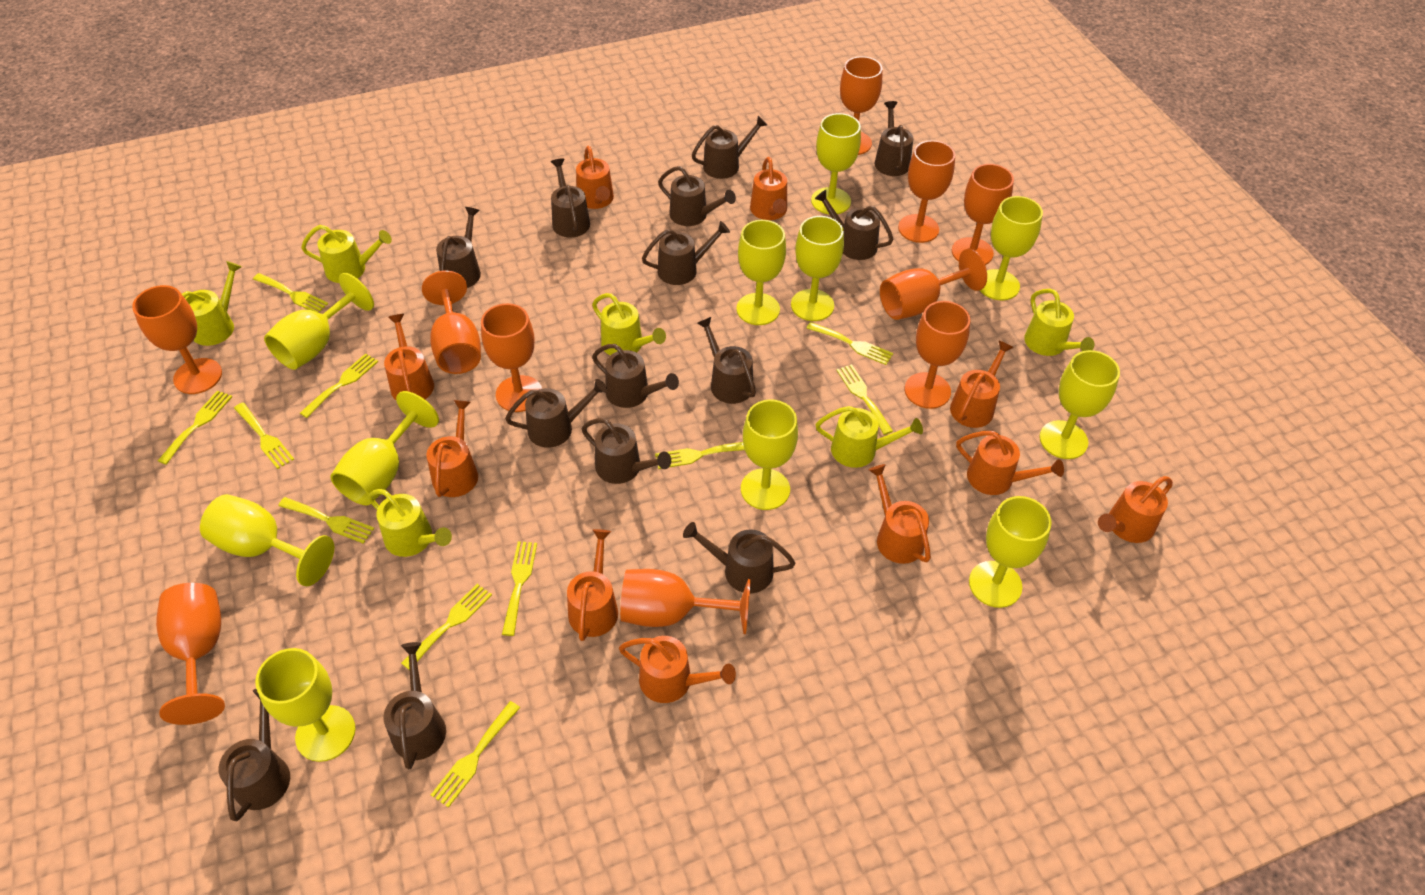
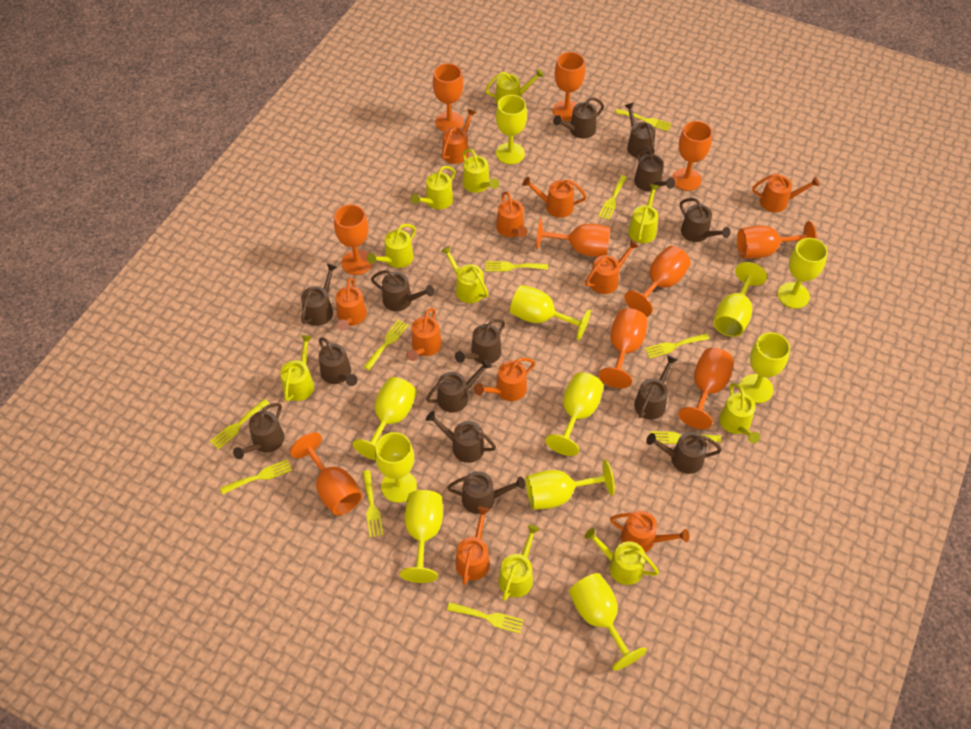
yellow fork: [158,390,232,465] [234,402,294,469] [253,273,328,313] [278,497,375,544] [300,353,378,418] [401,584,492,670] [431,701,520,808] [502,541,537,636] [655,442,745,469] [806,322,893,365] [836,364,893,435] = 11 -> [210,399,269,450] [220,459,292,494] [362,470,383,537] [364,320,408,370] [447,602,524,634] [485,261,548,272] [598,175,627,220] [615,109,672,131] [645,333,710,359] [650,431,721,444] = 10
yellow watering can: [182,261,242,346] [301,225,392,283] [368,489,452,557] [592,293,666,355] [816,406,923,468] [1024,289,1095,356] = 6 -> [280,335,314,402] [367,224,416,268] [411,166,455,209] [441,246,489,303] [463,149,499,193] [485,69,544,104] [498,524,540,601] [585,528,659,585] [628,184,659,243] [719,383,760,443] = 10

